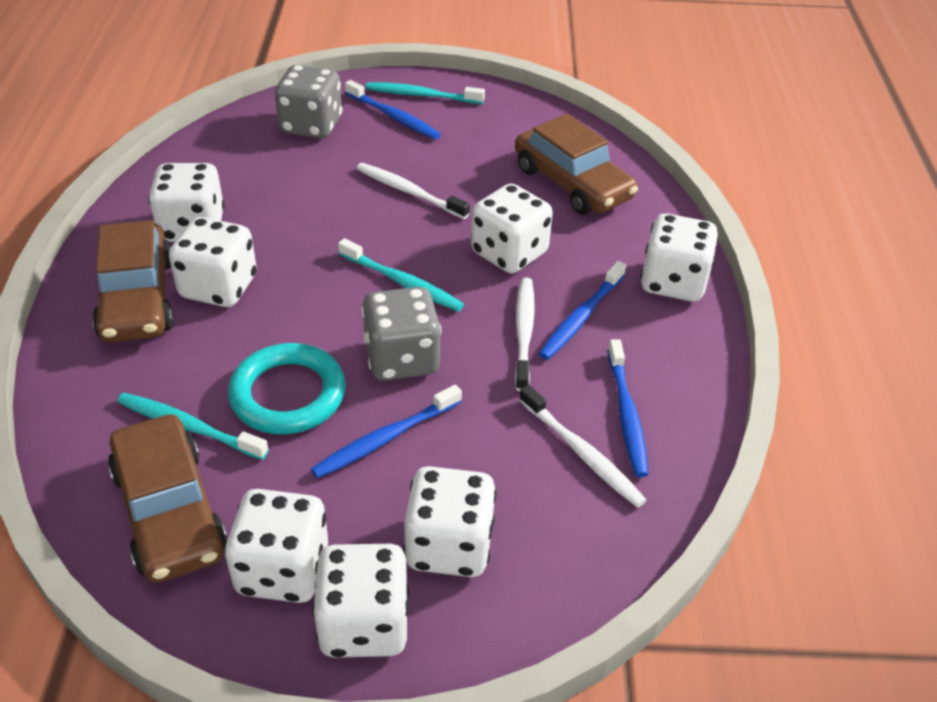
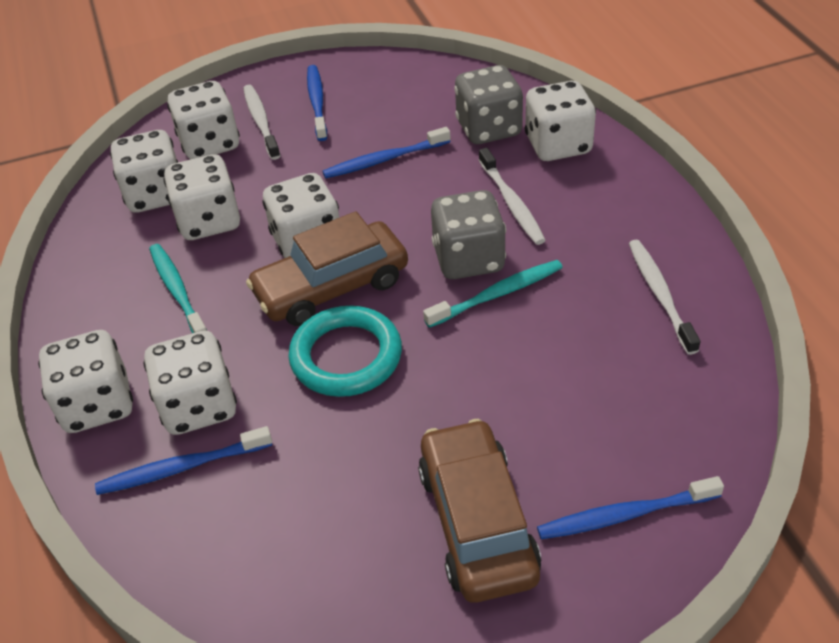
brown car: [92,220,174,343] [108,414,227,583] [515,114,638,215] = 3 -> [246,211,408,326] [418,419,541,603] = 2
turquoise toothbrush: [117,393,269,460] [338,238,464,312] [366,82,485,104] = 3 -> [149,244,207,333] [423,260,563,328] = 2

